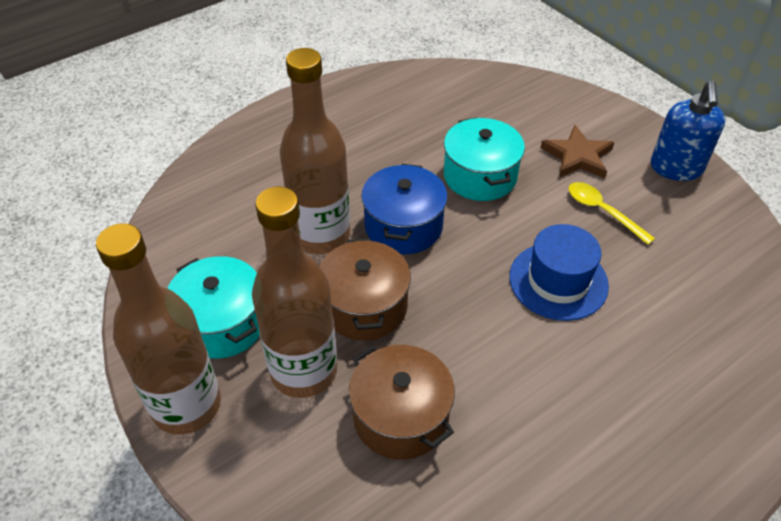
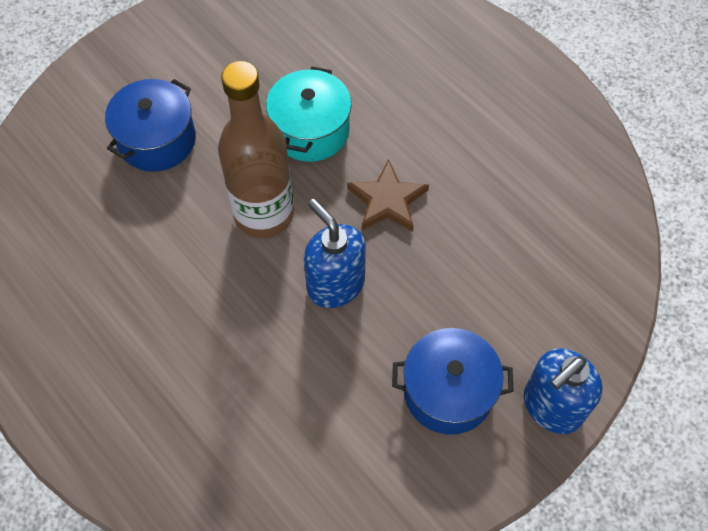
blue hat: [509,224,609,321] = 1 -> none = 0
blue pot: [361,164,447,254] = 1 -> [105,79,196,172] [392,328,514,435] = 2
blue soap dispenser: [651,81,725,181] = 1 -> [304,199,366,308] [524,348,603,434] = 2
brown bottle: [96,223,221,434] [252,186,337,398] [280,48,350,254] = 3 -> [218,61,294,238] = 1
brown pot: [319,238,411,340] [349,345,455,460] = 2 -> none = 0
turquoise pot: [167,256,260,358] [444,117,525,201] = 2 -> [266,66,352,162] = 1
yellow spoon: [569,182,655,245] = 1 -> none = 0

